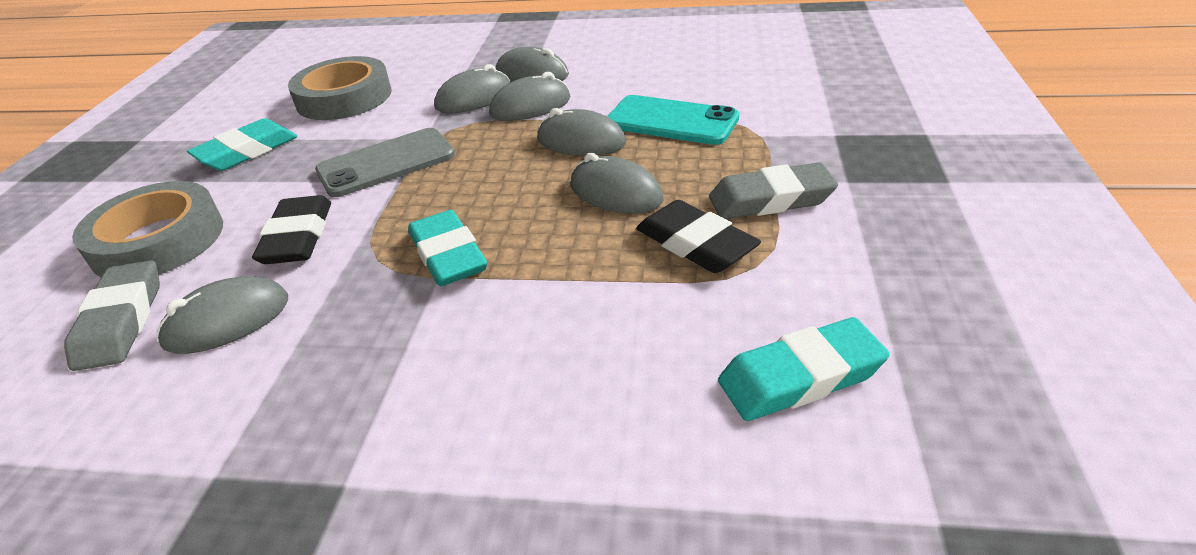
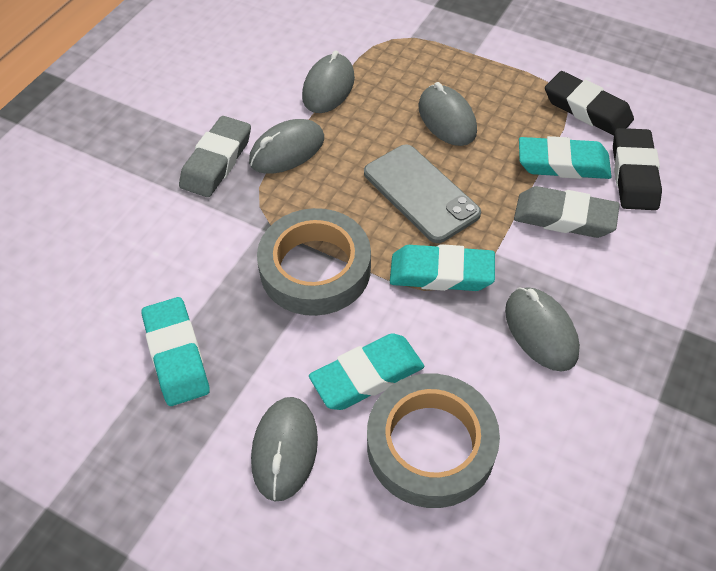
grey mouse: [157,276,288,354] [434,64,511,113] [489,72,571,121] [496,47,569,82] [537,108,626,156] [571,153,664,213] = 6 -> [249,119,324,174] [251,397,318,502] [302,51,355,113] [418,82,477,146] [505,287,580,372] = 5
turquoise eraser: [187,118,298,171] [408,210,487,286] [718,317,890,421] = 3 -> [141,297,210,406] [309,333,424,410] [390,244,495,291] [519,136,612,179] = 4
turquoise phone: [607,95,739,145] = 1 -> none = 0

